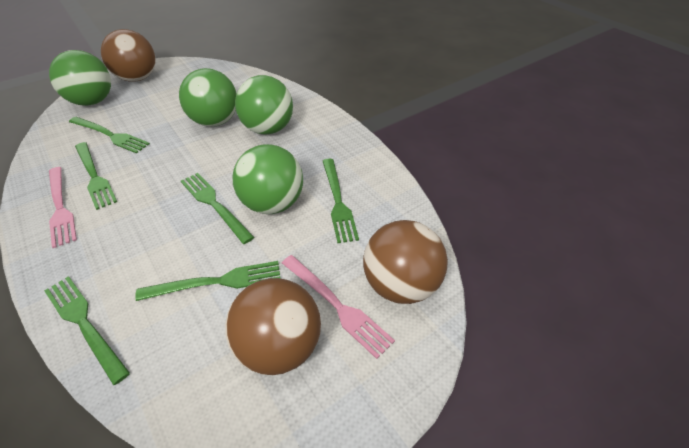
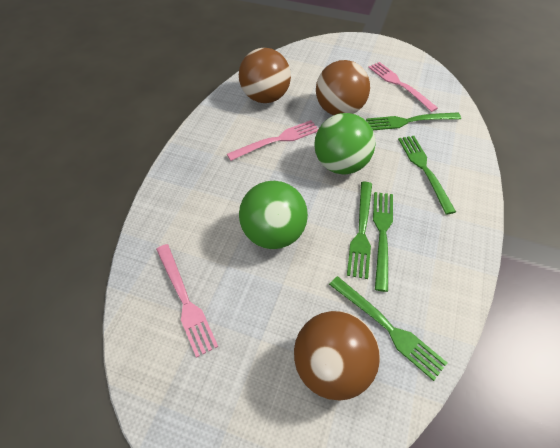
green ball: [49,50,111,106] [179,68,237,127] [233,144,303,214] [235,75,293,135] = 4 -> [239,181,308,249] [314,113,376,174] = 2
green fork: [44,276,130,385] [69,117,150,154] [75,142,117,210] [135,261,280,301] [181,173,254,244] [323,159,359,243] = 6 -> [329,276,447,381] [347,182,372,279] [366,112,461,130] [373,192,393,292] [398,136,456,215] = 5
pink fork: [49,167,77,248] [282,255,395,359] = 2 -> [156,244,218,358] [227,120,318,161] [368,62,438,112] = 3

